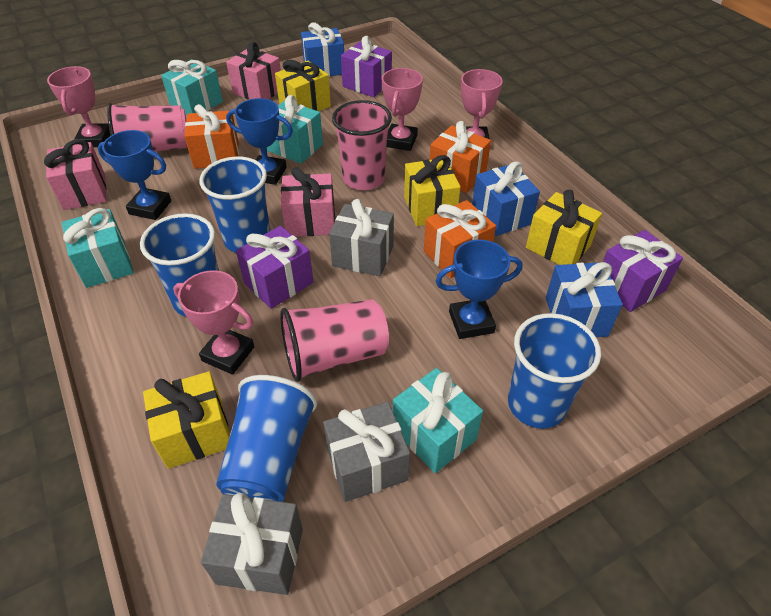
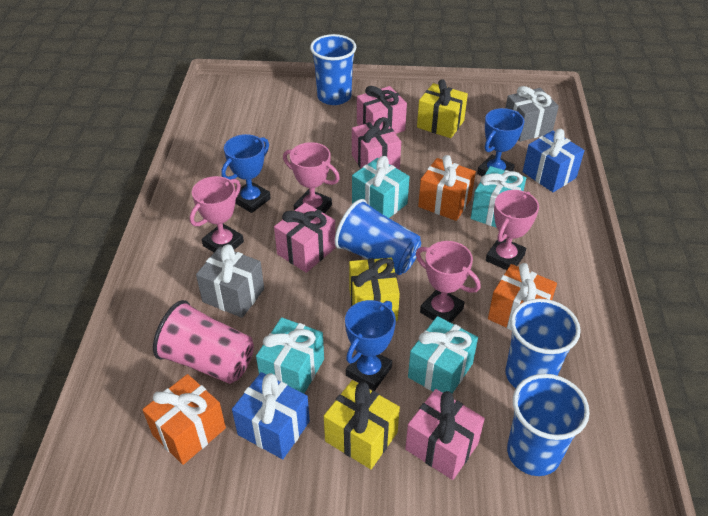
blue gift: [301,22,344,77] [472,161,540,236] [546,262,623,337] = 3 -> [232,372,310,459] [523,129,585,192] = 2
grey gift: [201,493,303,595] [323,402,410,502] [329,199,394,277] = 3 -> [196,244,264,318] [506,86,559,142] = 2
pink cup: [107,103,187,152] [280,299,389,382] [332,100,392,190] = 3 -> [153,300,254,384] = 1
pink gift: [44,139,106,210] [226,42,281,100] [281,167,335,237] = 3 -> [274,203,336,273] [352,117,401,170] [357,86,407,134] [405,389,485,480] = 4
purple gift: [236,226,313,309] [341,36,392,97] [603,230,683,312] = 3 -> none = 0
yellow gift: [143,371,230,469] [275,60,331,111] [404,155,461,226] [526,190,602,265] = 4 -> [324,380,400,469] [349,258,400,321] [417,79,468,138] = 3

